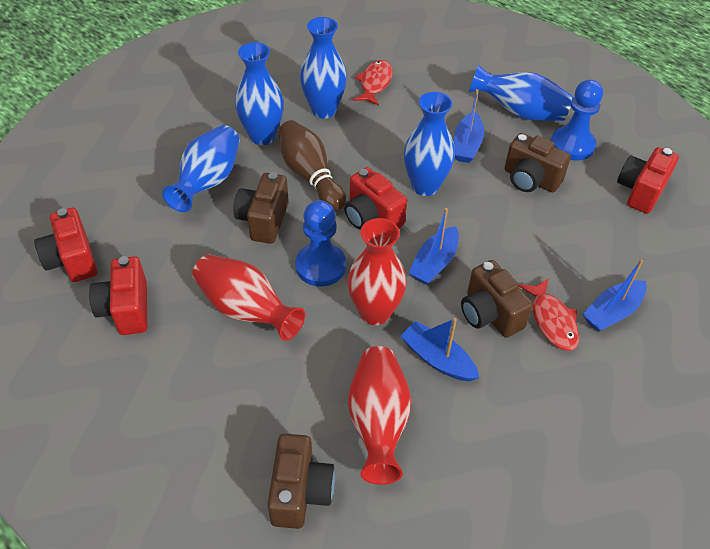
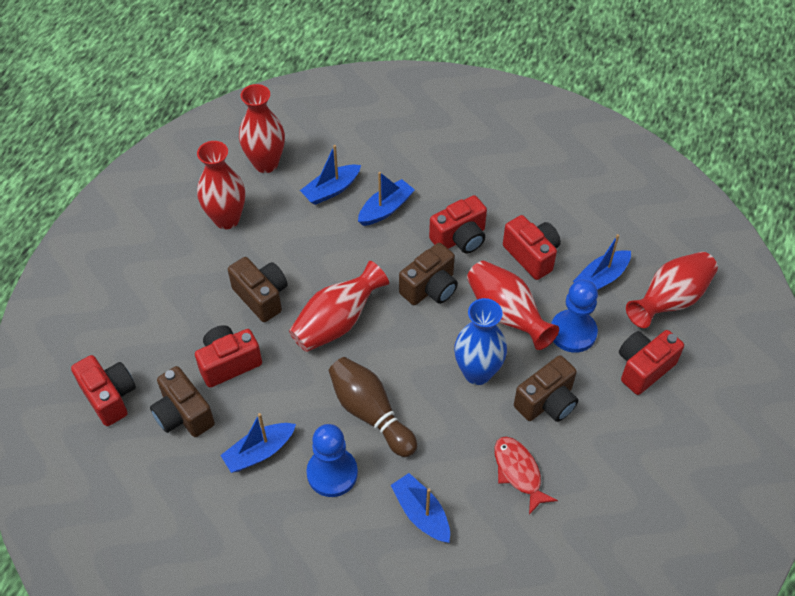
blue boat: [400,318,479,381] [409,208,459,285] [454,89,484,163] [583,260,647,332] = 4 -> [220,413,296,473] [300,145,361,205] [358,172,415,226] [391,473,450,543] [573,234,631,290] = 5
blue vase: [162,125,240,212] [235,42,284,145] [300,17,347,119] [404,92,455,196] [469,65,573,121] = 5 -> [454,298,507,385] = 1
red camera: [34,208,97,282] [89,256,147,335] [344,167,407,230] [617,147,679,214] = 4 -> [71,355,136,426] [195,325,262,388] [429,195,487,254] [503,215,561,280] [619,330,684,395] = 5
red fish: [353,60,393,106] [519,278,579,351] = 2 -> [494,437,558,515] = 1
red vase: [192,255,305,341] [348,218,406,325] [348,346,411,485] = 3 -> [197,141,245,229] [239,84,285,173] [289,261,389,352] [467,261,559,350] [626,252,718,328] = 5

